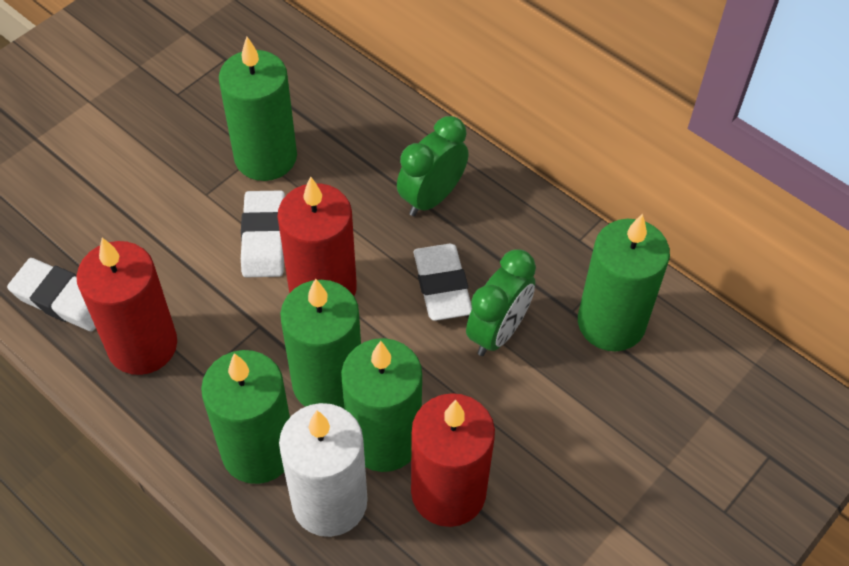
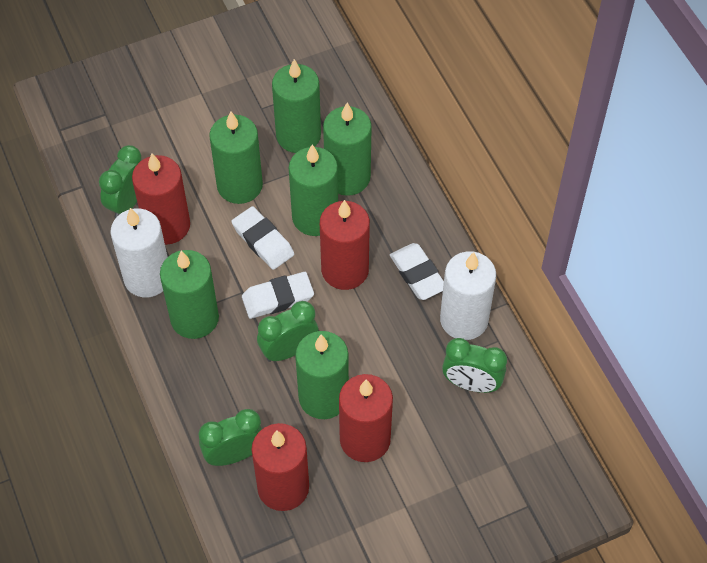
green candle: [201,350,290,484] [219,36,297,181] [280,278,361,409] [341,338,422,472] [578,214,670,351] = 5 -> [160,250,219,339] [209,111,263,204] [272,59,321,153] [289,144,338,236] [295,331,349,419] [323,103,372,196] = 6
green clock: [397,116,469,216] [466,249,536,356] = 2 -> [99,145,141,219] [198,409,262,466] [257,301,319,362] [442,338,507,393] = 4
red candle: [77,238,177,375] [278,176,357,296] [411,393,495,527] = 3 -> [132,153,190,245] [251,423,309,511] [320,200,370,290] [339,374,393,462] = 4
white candle: [279,403,368,537] = 1 -> [110,208,168,297] [440,251,496,340] = 2

